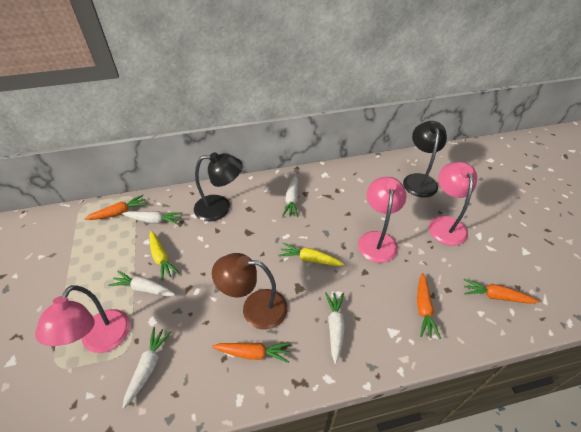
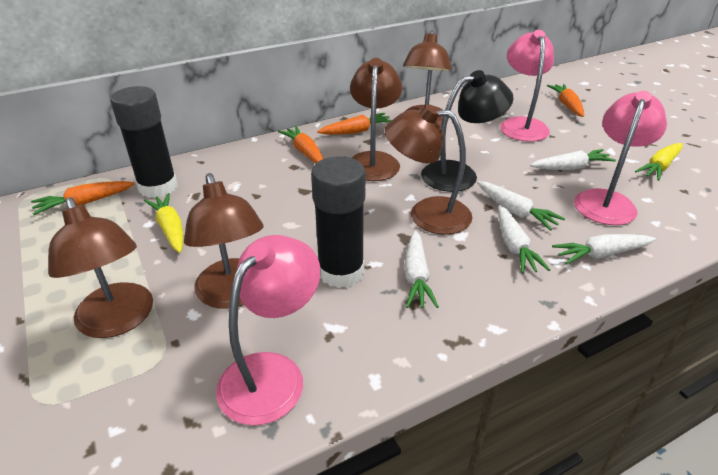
black glue stick: none = 0 -> [110,86,178,198] [311,156,366,288] = 2
black lamp: [194,152,242,222] [403,121,447,198] = 2 -> [421,70,513,192] = 1
brown lamp: [212,253,288,330] = 1 -> [48,197,153,338] [184,173,264,309] [350,58,402,181] [385,104,472,235] [403,30,452,126] = 5

